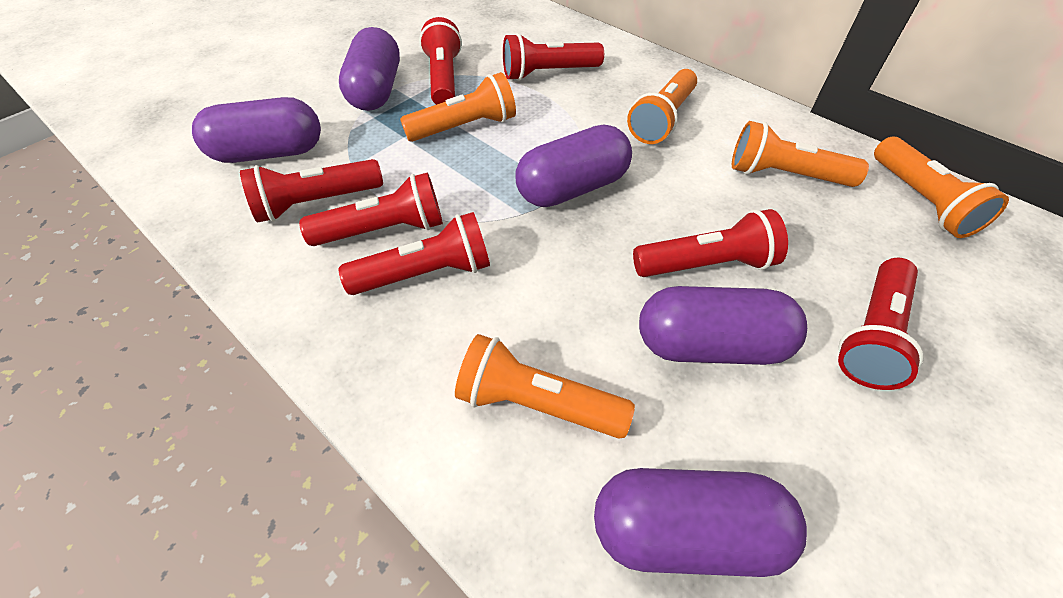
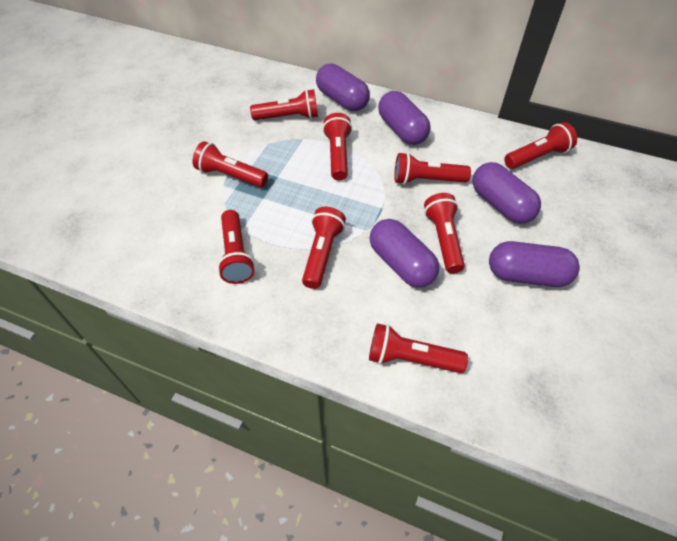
orange flashlight: [400,72,516,142] [455,334,635,439] [627,69,697,144] [732,121,869,187] [874,137,1009,238] = 5 -> none = 0
red flashlight: [240,159,383,223] [299,172,443,246] [339,212,490,295] [419,17,462,105] [503,33,604,81] [633,209,788,277] [838,258,924,390] = 7 -> [193,141,268,187] [217,210,255,284] [250,89,318,120] [302,207,346,289] [323,113,352,181] [369,323,468,373] [394,152,471,185] [424,193,465,273] [504,122,577,169] = 9

